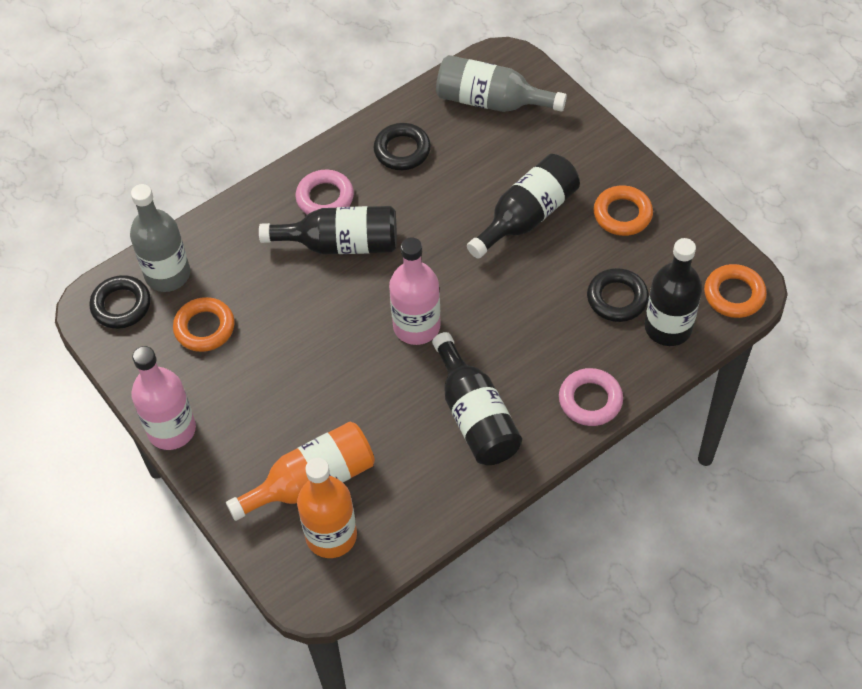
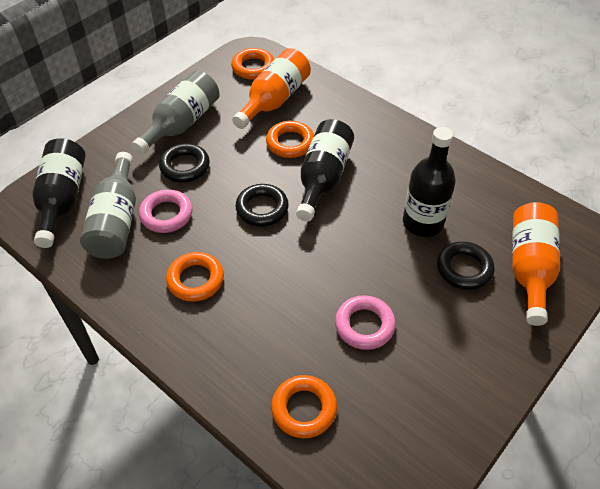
black bottle: [259,206,397,254] [432,332,522,465] [467,154,580,259] [645,238,702,346] = 4 -> [32,138,85,248] [296,119,354,222] [403,127,456,237] = 3
orange ring: [173,297,235,352] [594,185,653,236] [704,264,767,318] = 3 -> [166,252,224,302] [231,48,275,80] [266,121,314,158] [271,375,337,438] = 4
pink bottle: [131,346,196,450] [389,237,441,345] = 2 -> none = 0

